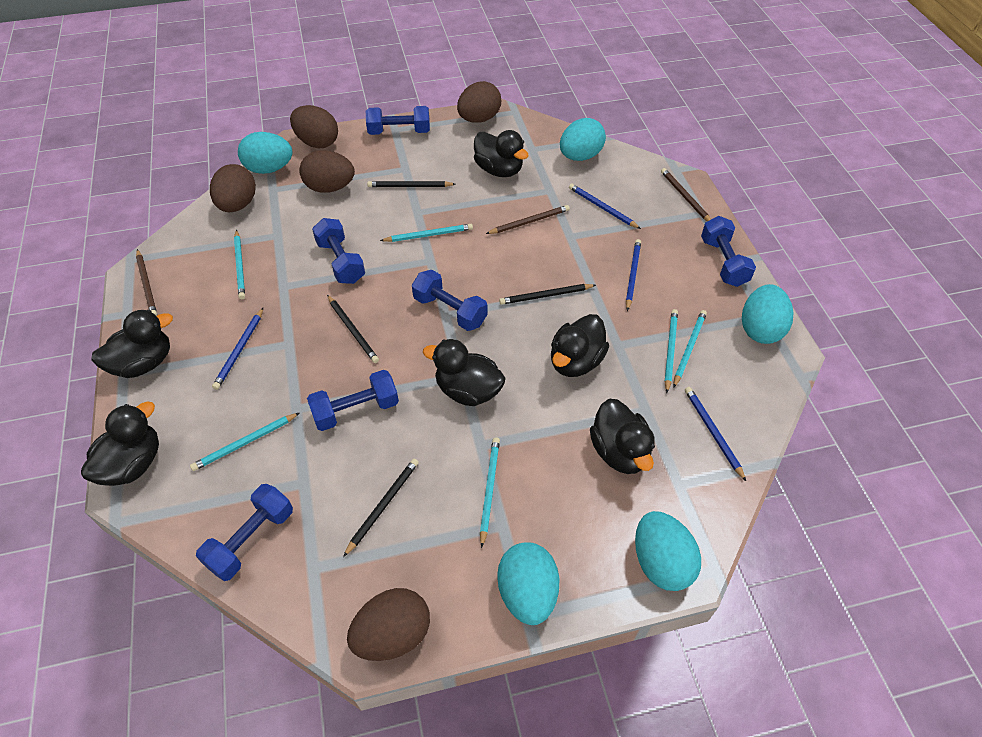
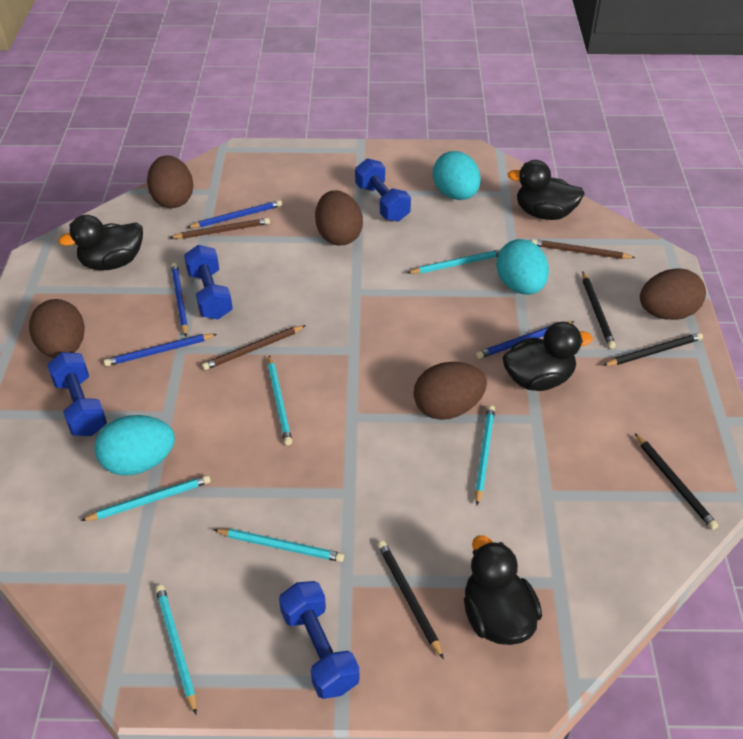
black duck: [81,402,159,486] [91,310,173,378] [423,339,505,406] [474,130,529,177] [551,314,609,377] [590,399,655,474] = 6 -> [59,215,143,271] [464,535,542,645] [502,322,593,391] [508,160,585,220] = 4
blue dumbbell: [196,484,293,581] [307,370,399,431] [312,218,365,284] [366,106,430,135] [412,270,488,331] [701,216,756,287] = 6 -> [47,352,107,436] [184,245,233,319] [279,581,360,699] [355,158,411,222] = 4
turquoise egg: [238,132,292,174] [497,542,559,625] [560,118,606,161] [635,511,701,591] [742,284,793,344] = 5 -> [95,415,175,476] [433,151,481,200] [496,239,549,295] = 3

